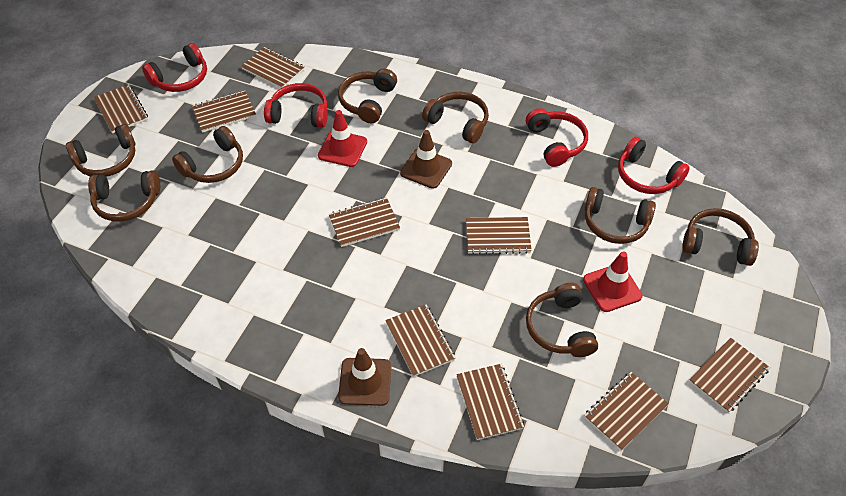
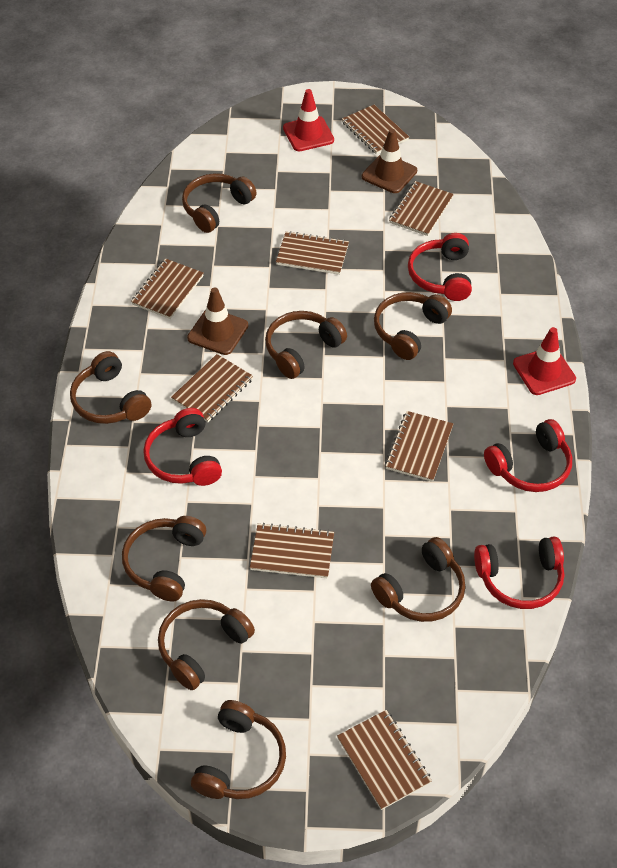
brown notebook: [93,84,148,133] [192,90,256,133] [241,47,305,88] [329,198,400,247] [385,304,455,377] [456,364,524,440] [466,217,532,254] [584,372,669,451] [689,338,770,413] = 9 -> [131,258,204,319] [171,354,253,422] [250,523,334,578] [276,231,349,275] [337,710,432,810] [342,105,409,154] [385,411,454,482] [389,181,454,236] = 8

